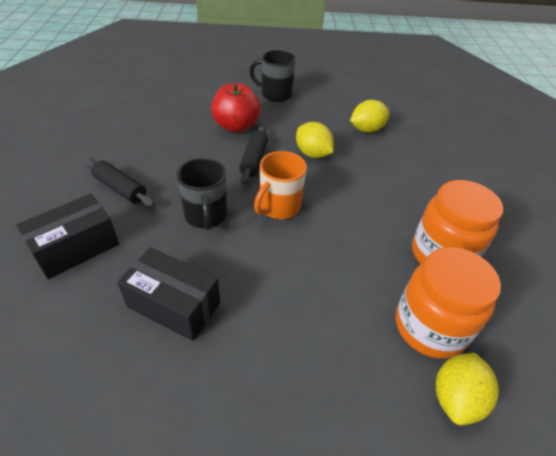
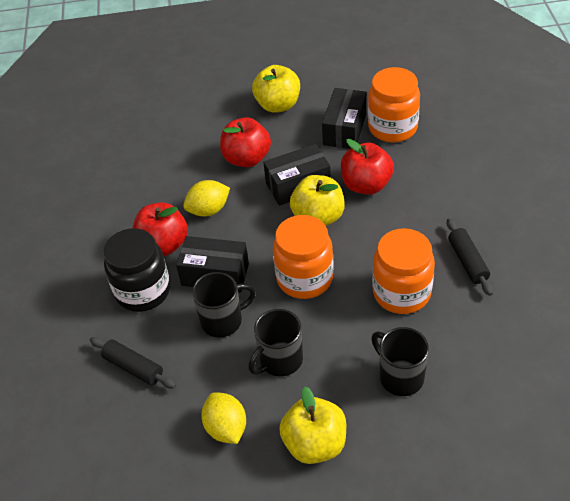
black box: [16,194,119,279] [117,247,220,341] = 2 -> [176,236,249,292] [263,144,331,206] [322,88,367,149] = 3
black jar: none = 0 -> [103,228,170,312] = 1
black mug: [177,158,227,230] [249,50,296,102] = 2 -> [192,272,256,338] [249,309,303,377] [371,327,429,396] = 3
orange jar: [396,247,501,359] [412,180,503,264] = 2 -> [273,215,334,299] [368,67,420,142] [372,228,435,314] = 3
orange mug: [254,151,307,219] = 1 -> none = 0
red apple: [211,83,261,133] = 1 -> [133,202,188,256] [220,117,271,167] [341,139,394,195] = 3
yellow apple: none = 0 -> [252,65,300,113] [279,387,346,464] [290,175,345,226] = 3
yellow lemon: [296,122,334,158] [350,100,390,133] [436,353,499,425] = 3 -> [183,180,230,216] [201,392,246,444] = 2

